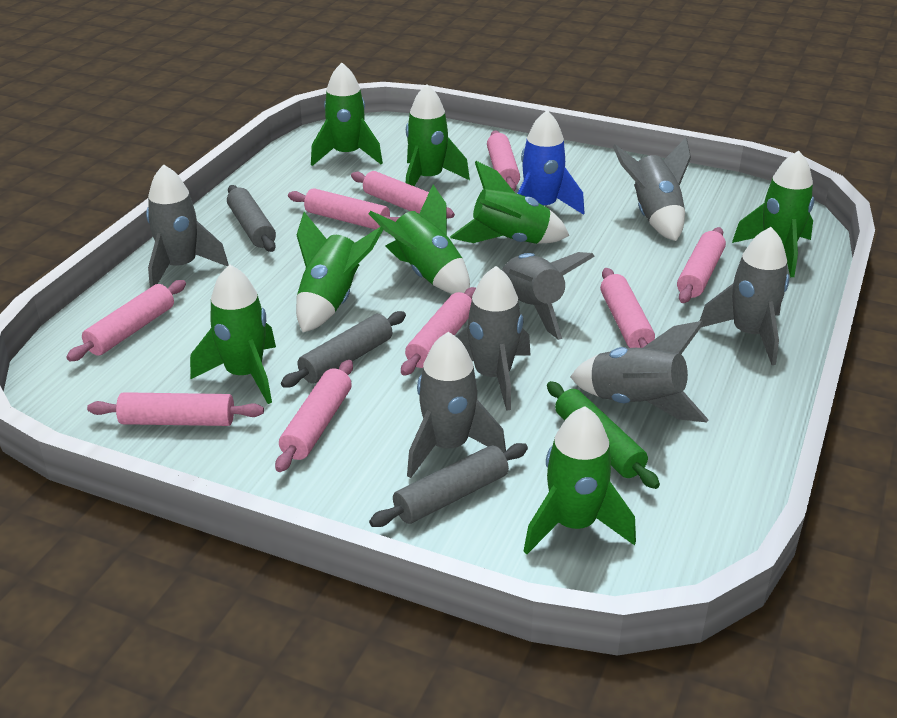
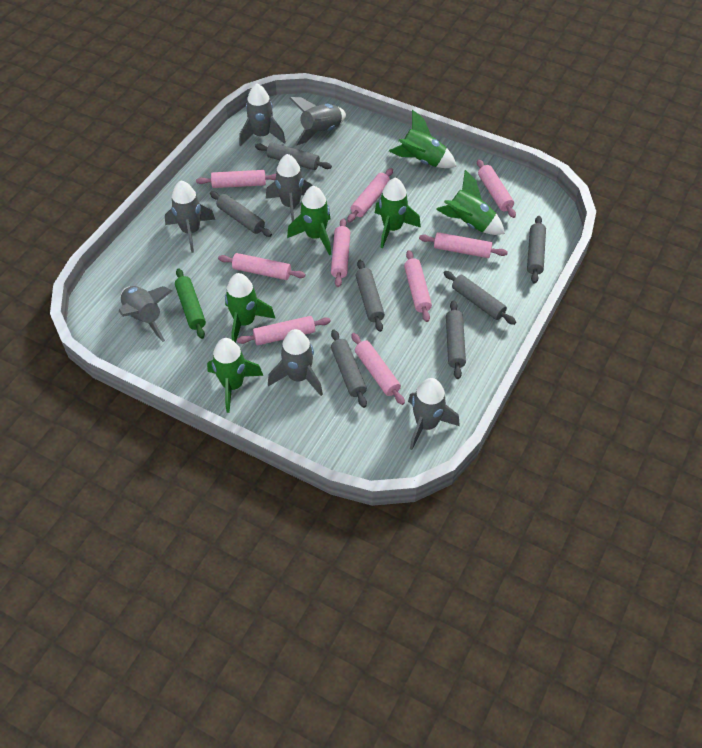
blue rocket: [517,110,584,215] = 1 -> none = 0
green rocket: [190,264,276,404] [296,212,384,332] [311,63,383,166] [368,185,470,294] [406,84,470,186] [450,161,569,244] [524,406,636,554] [732,151,814,277] = 8 -> [207,338,263,413] [225,273,275,343] [287,186,331,255] [375,178,421,248] [389,110,456,168] [436,170,505,235] = 6
grey rolling pin: [227,185,276,252] [281,311,406,388] [369,443,528,527] = 3 -> [210,191,272,237] [255,142,332,170] [331,330,367,408] [356,260,385,332] [444,271,516,325] [446,300,466,379] [527,216,546,283] = 7

